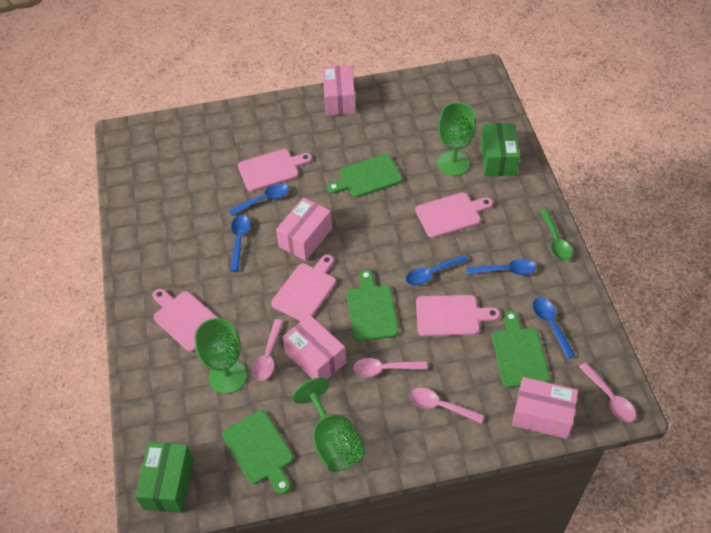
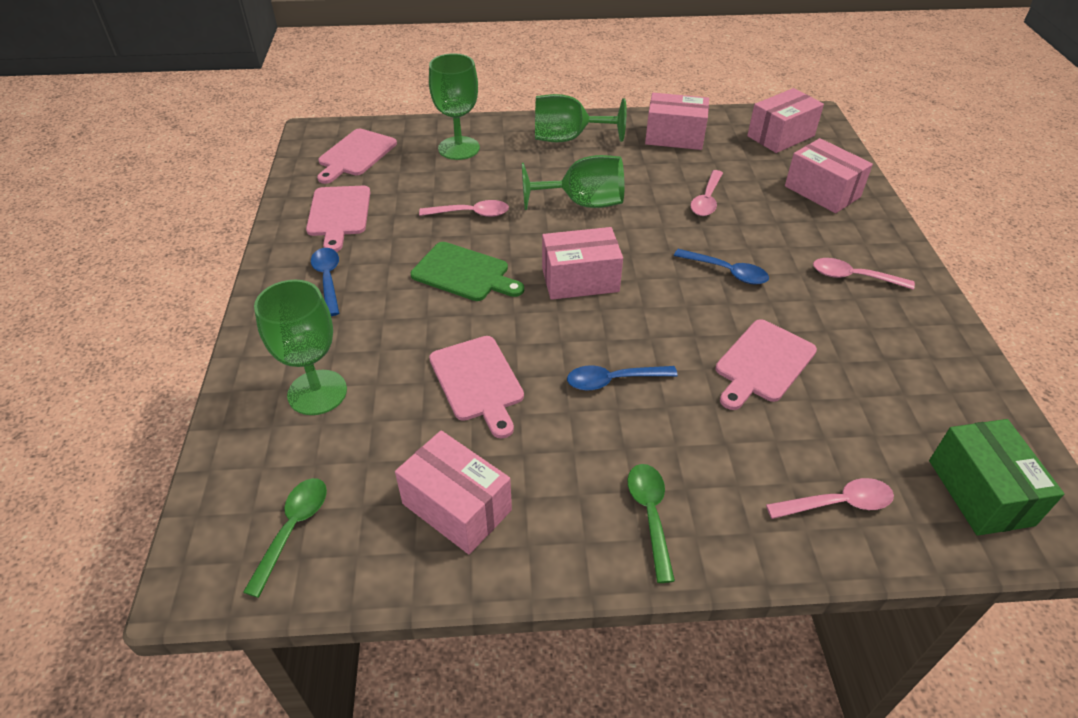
blue spoon: [228,184,289,216] [230,215,250,271] [406,254,469,286] [466,259,536,275] [533,297,575,359] = 5 -> [311,248,339,316] [567,365,678,391] [674,249,769,285] = 3
green box: [135,442,194,513] [481,123,520,176] = 2 -> [929,419,1064,536] = 1
green cutting board: [222,410,294,494] [327,154,402,198] [347,269,399,342] [492,311,550,388] = 4 -> [411,242,524,301] = 1
green goblet: [194,318,247,394] [293,377,365,472] [437,102,476,176] = 3 -> [254,280,347,415] [429,53,480,160] [522,155,624,210] [535,94,626,142] = 4
green spoon: [540,209,572,261] = 1 -> [243,478,327,598] [627,464,675,583] = 2
pink box: [276,197,332,261] [282,315,346,379] [323,65,356,116] [512,377,578,439] = 4 -> [395,430,512,554] [542,227,623,300] [645,93,709,150] [747,88,824,153] [785,138,873,213] = 5
pink cutting board: [153,289,218,352] [238,149,312,192] [271,255,336,321] [415,192,493,238] [416,295,500,336] = 5 -> [306,186,370,252] [317,129,397,184] [429,336,524,438] [716,319,817,410] = 4

